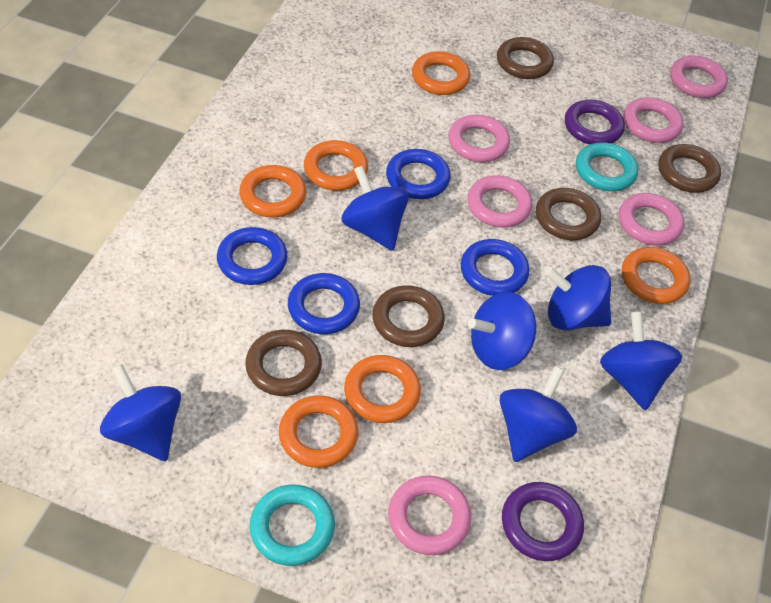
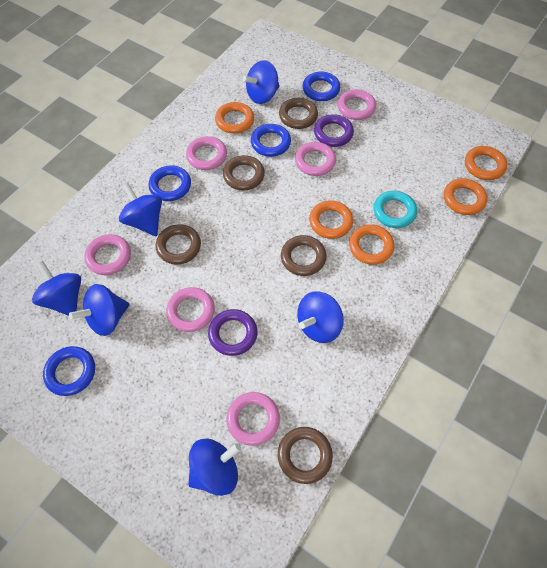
orange ring: [239,165,306,218] [279,395,358,468] [304,140,368,191] [344,355,421,423] [412,51,470,95] [622,247,690,304] = 6 -> [215,102,254,134] [309,200,353,239] [349,224,394,265] [444,178,488,215] [465,146,507,180] = 5
turquoise ring: [250,485,335,566] [576,142,638,191] = 2 -> [373,191,417,228] = 1

